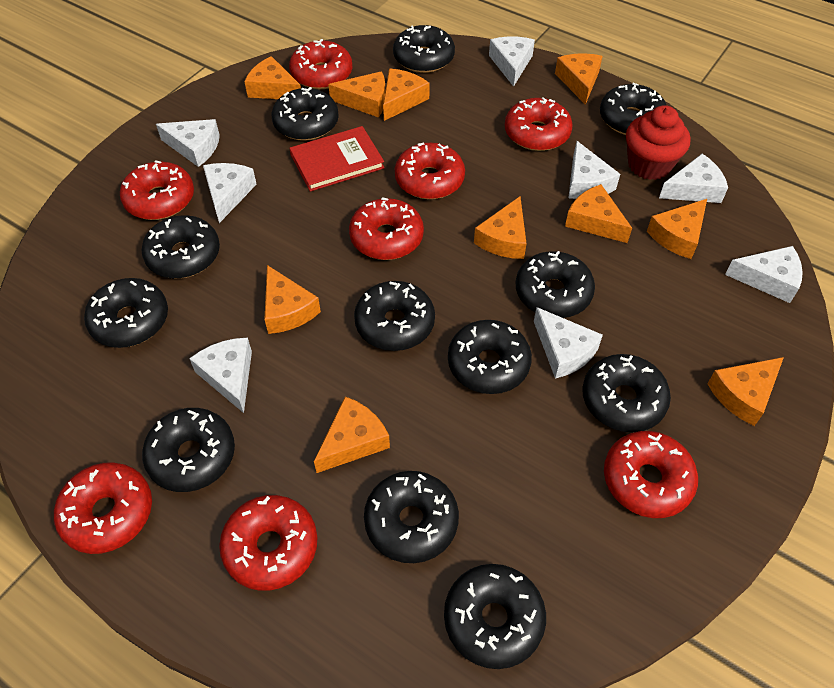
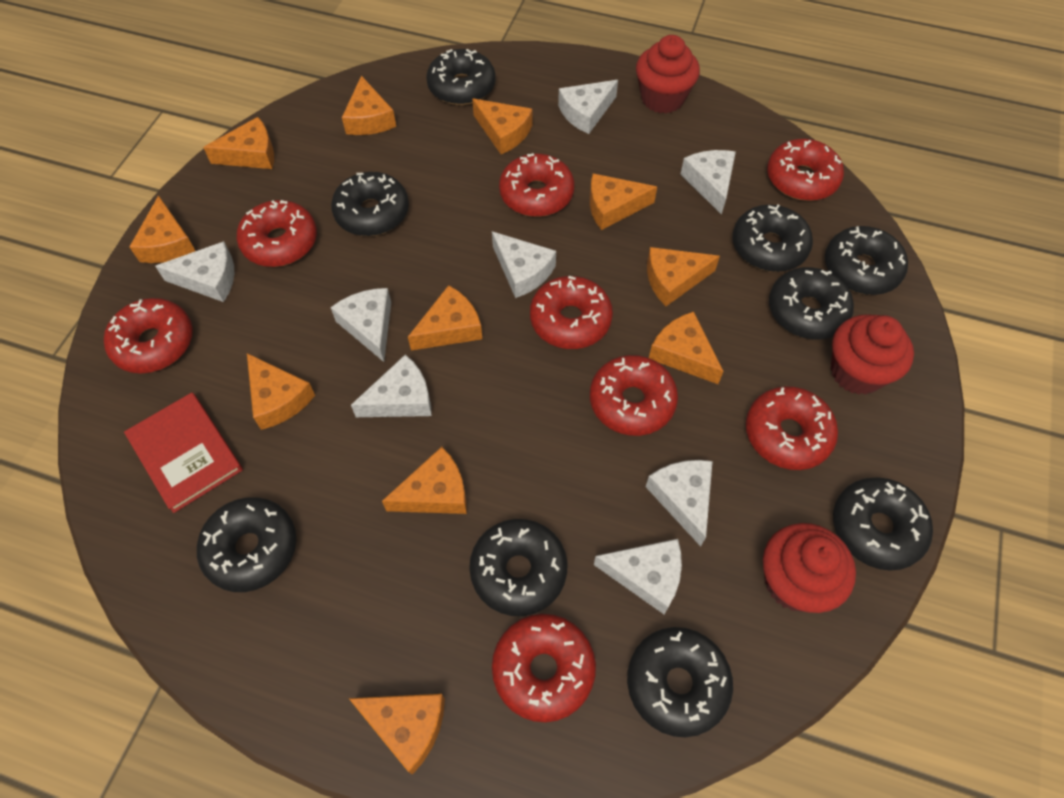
black donut: [84,278,168,348] [142,215,220,279] [142,408,235,492] [271,87,339,141] [354,281,435,351] [364,471,459,563] [393,25,455,73] [444,564,546,669] [448,320,532,394] [516,251,595,318] [582,354,671,432] [600,83,667,135] = 12 -> [197,498,296,592] [331,172,409,236] [426,49,496,105] [469,519,567,616] [627,627,733,737] [732,204,813,272] [769,267,854,339] [825,226,908,295] [833,477,933,571] = 9
orange cheese: [244,56,301,99] [264,265,321,334] [314,396,390,473] [328,71,385,118] [383,69,430,121] [474,196,527,259] [555,53,603,105] [565,184,632,243] [647,199,707,259] [707,357,784,426] = 10 -> [129,195,195,263] [203,117,274,169] [247,353,315,430] [342,75,396,135] [349,694,445,775] [382,447,467,514] [408,285,482,351] [472,99,532,154] [590,173,657,230] [647,247,720,306] [649,311,723,384] = 11
red cupcake: [626,105,690,180] = 1 -> [636,35,700,114] [763,523,856,613] [831,314,914,395] = 3

